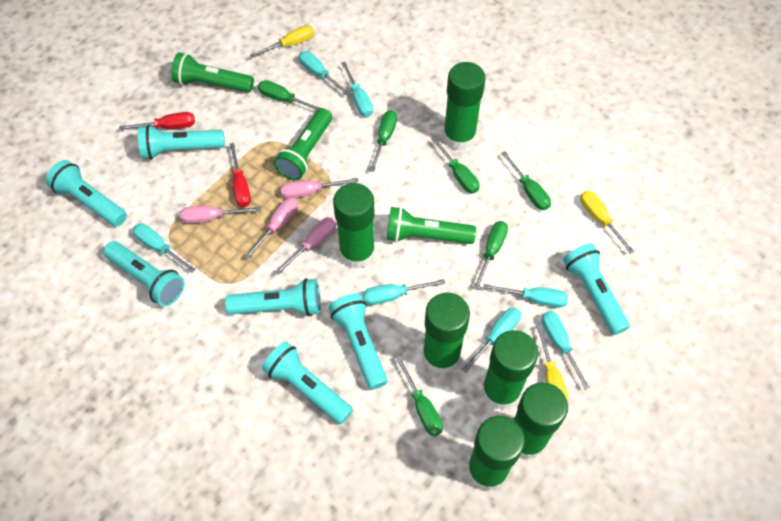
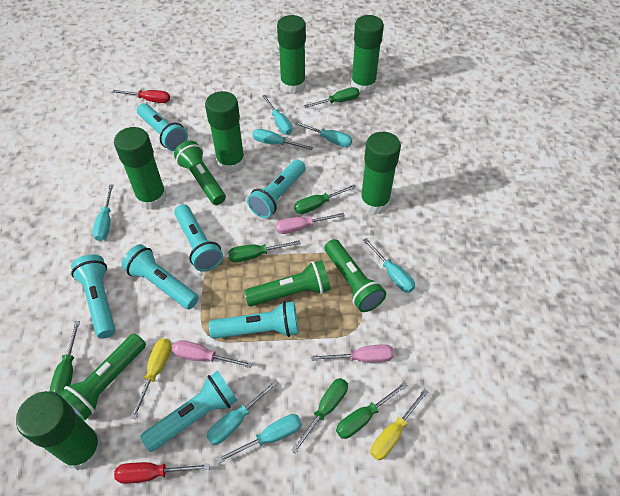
green flashlight: [171,53,254,93] [274,108,332,180] [387,207,476,244] = 3 -> [59,334,146,421] [174,141,226,205] [244,260,331,306] [325,239,386,312] = 4
pink screwdriver: [180,206,261,223] [245,198,298,260] [275,217,336,275] [281,178,358,199] = 4 -> [172,340,252,368] [276,213,345,234] [311,344,394,363] = 3
yellow screwdriver: [250,25,315,58] [536,325,569,402] [580,191,634,254] = 3 -> [130,338,172,419] [370,389,428,460] = 2

